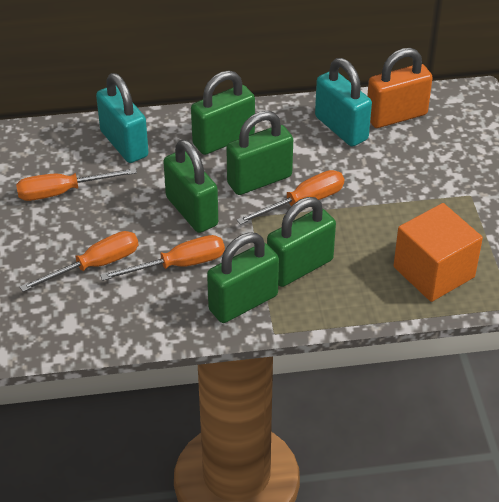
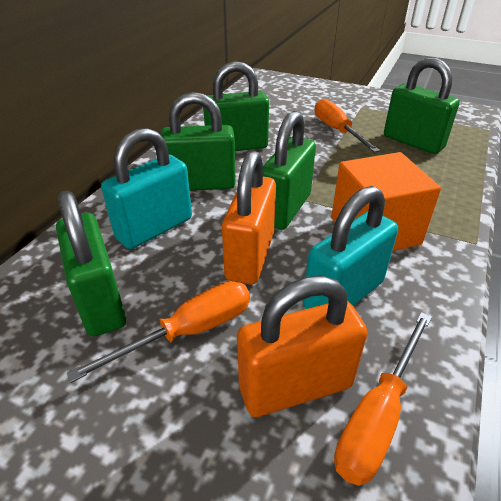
orange padlock: [367,48,433,128] = 1 -> [222,150,276,285] [237,276,368,417] = 2
orange screwdriver: [16,168,137,201] [19,231,138,292] [100,235,225,281] [237,170,344,225] = 4 -> [67,281,250,383] [315,98,380,153] [334,312,432,486] = 3

